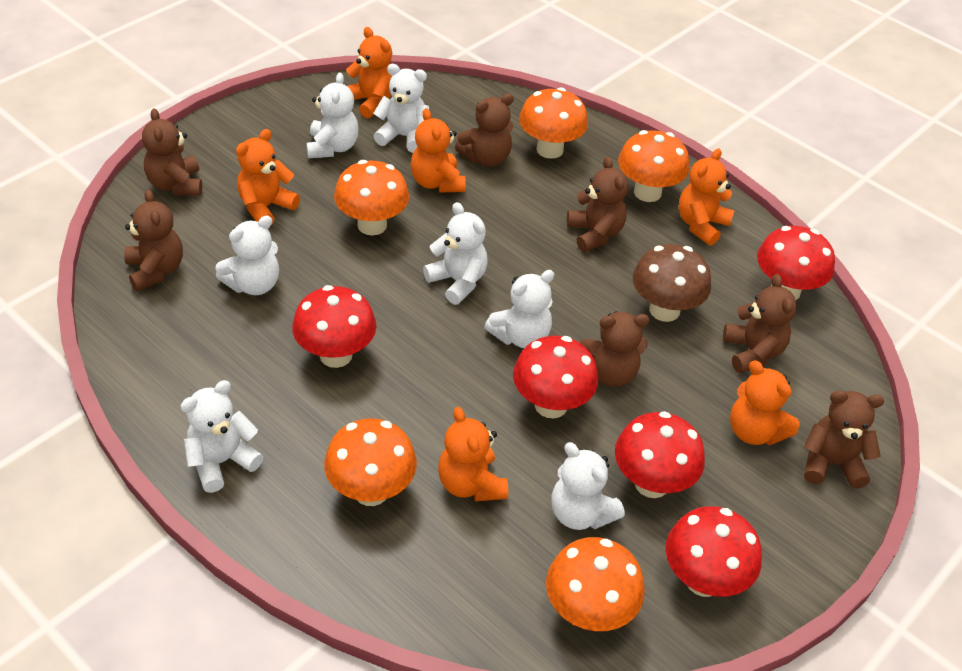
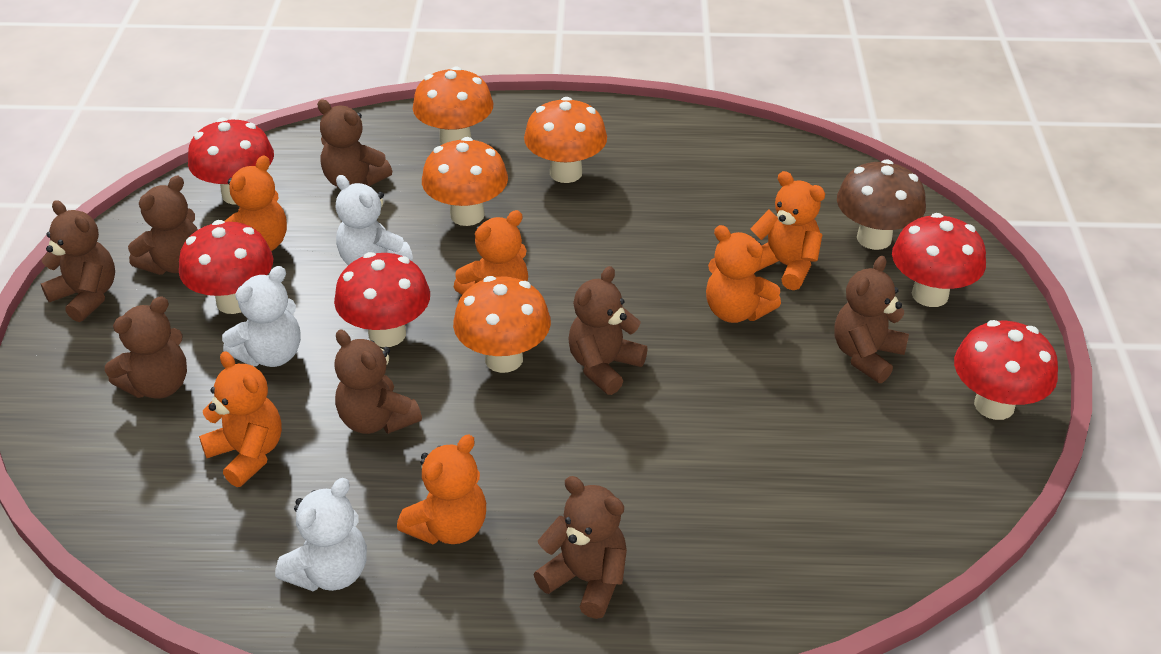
brown teddy bear: [124,189,183,291] [142,108,202,196] [455,94,514,167] [567,156,628,252] [579,311,649,387] [723,274,797,373] [804,390,884,489] = 7 -> [41,200,115,322] [105,297,187,399] [128,176,198,275] [317,99,392,188] [334,330,422,434] [534,476,627,619] [568,266,648,395] [835,256,909,383] = 8
orange mushroom: [324,418,417,506] [334,160,409,235] [519,87,588,159] [546,537,645,631] [618,130,689,202] = 5 -> [413,66,493,145] [422,137,508,226] [453,276,551,373] [524,97,607,183] = 4
white teddy bear: [181,380,263,493] [215,216,279,295] [306,72,359,158] [373,64,429,153] [423,202,488,305] [484,270,554,348] [551,442,625,530] = 7 -> [222,266,301,367] [275,478,367,591] [336,175,413,265] = 3

